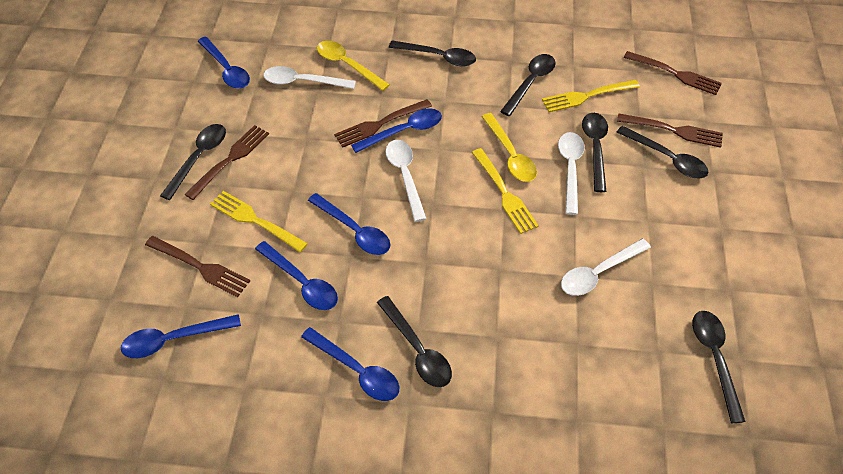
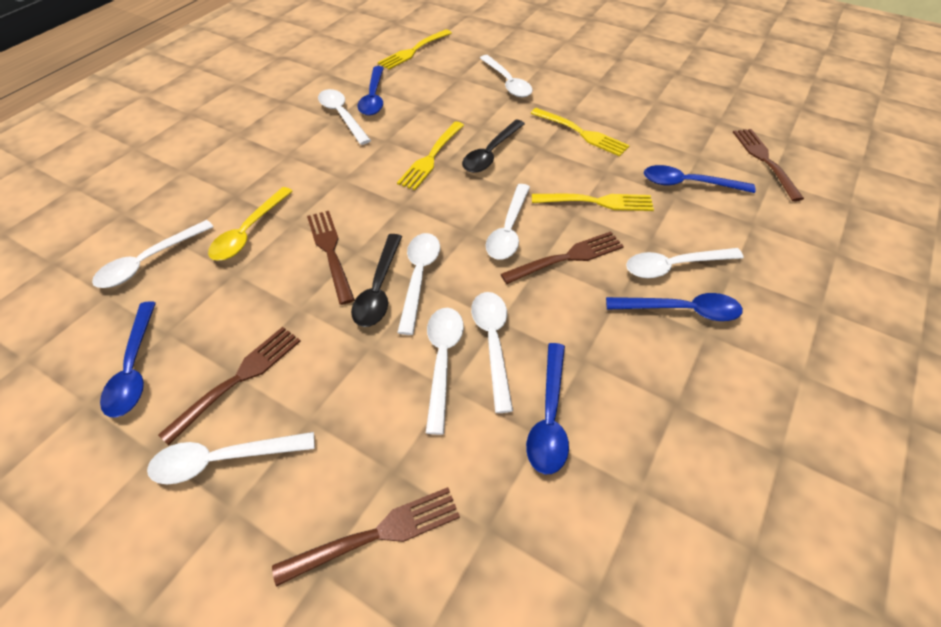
black spoon: [160,124,226,200] [377,296,452,387] [389,41,476,66] [500,54,555,116] [582,113,608,192] [617,126,708,178] [692,311,746,423] = 7 -> [351,234,402,327] [462,120,525,173] = 2
blue spoon: [121,314,241,358] [198,37,250,89] [255,241,338,310] [301,327,400,401] [308,193,390,255] [351,108,442,153] = 6 -> [100,301,156,418] [358,66,384,116] [526,343,569,474] [606,293,743,321] [644,165,755,193] = 5
white spoon: [263,66,356,89] [385,140,427,222] [558,132,585,215] [561,239,651,296] = 4 -> [92,220,214,288] [147,432,315,484] [318,89,371,145] [397,233,440,335] [426,308,464,435] [471,292,513,413] [480,55,533,97] [486,184,530,260] [626,248,744,278] = 9
yellow fork: [210,191,308,252] [472,148,539,234] [542,80,640,112] = 3 -> [378,29,452,70] [397,121,464,190] [530,108,630,156] [532,194,654,211] = 4
yellow spoon: [317,41,390,91] [482,113,537,182] = 2 -> [208,187,293,261] = 1

